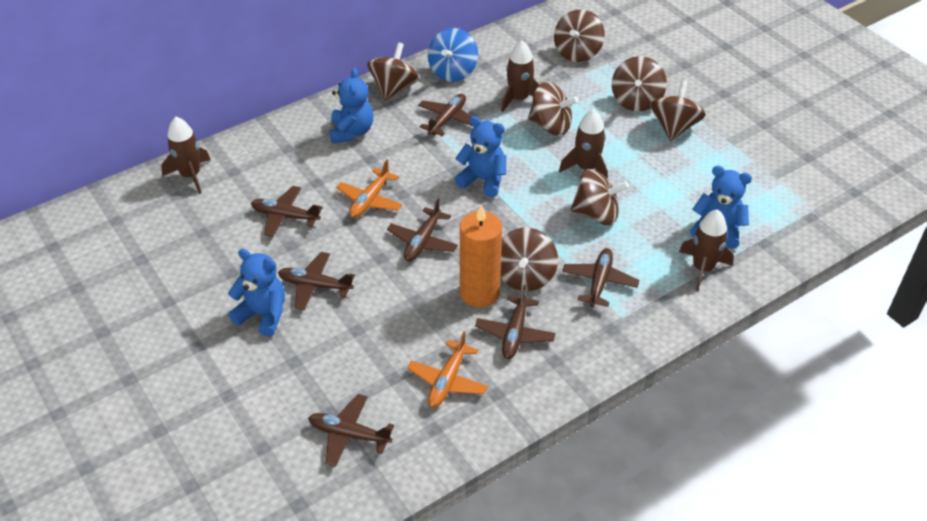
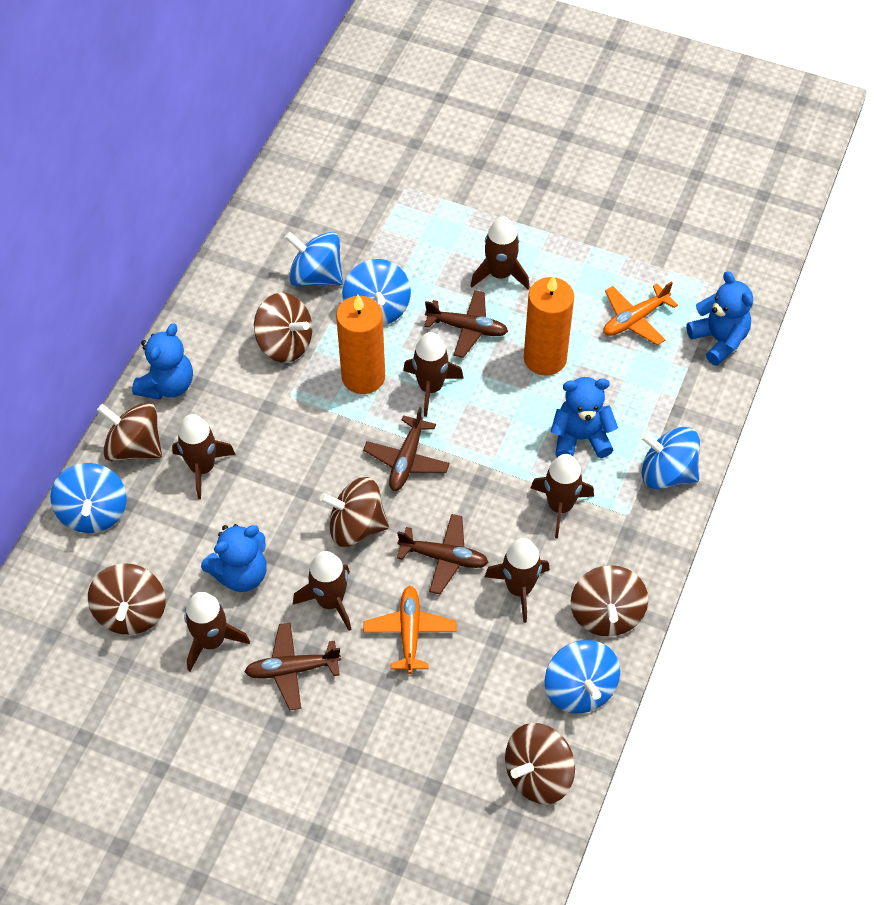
blue spinning top: [428,28,478,82] = 1 -> [50,463,127,533] [285,232,343,286] [342,259,411,326] [545,640,620,713] [641,427,700,489] = 5
brown plane: [251,186,323,237] [278,252,355,310] [308,394,394,467] [387,198,458,262] [418,94,472,136] [475,285,556,359] [562,248,639,307] = 7 -> [244,622,341,710] [363,407,450,491] [397,514,489,594] [424,290,508,358] = 4
brown rocket: [161,117,211,194] [501,40,539,112] [559,109,608,180] [679,209,734,291] = 4 -> [172,414,236,499] [184,592,250,671] [293,551,352,631] [403,332,464,417] [470,216,530,289] [485,538,550,623] [531,454,594,539] = 7
brown spinning top: [367,42,419,101] [500,228,558,291] [528,82,579,136] [554,9,605,62] [571,169,629,225] [612,56,667,111] [650,80,706,141] = 7 -> [88,563,166,635] [97,402,162,461] [254,293,312,363] [320,477,389,547] [505,723,575,804] [571,565,648,637] = 6
orange candle: [460,205,502,308] = 1 -> [336,295,385,394] [524,275,574,376] = 2

